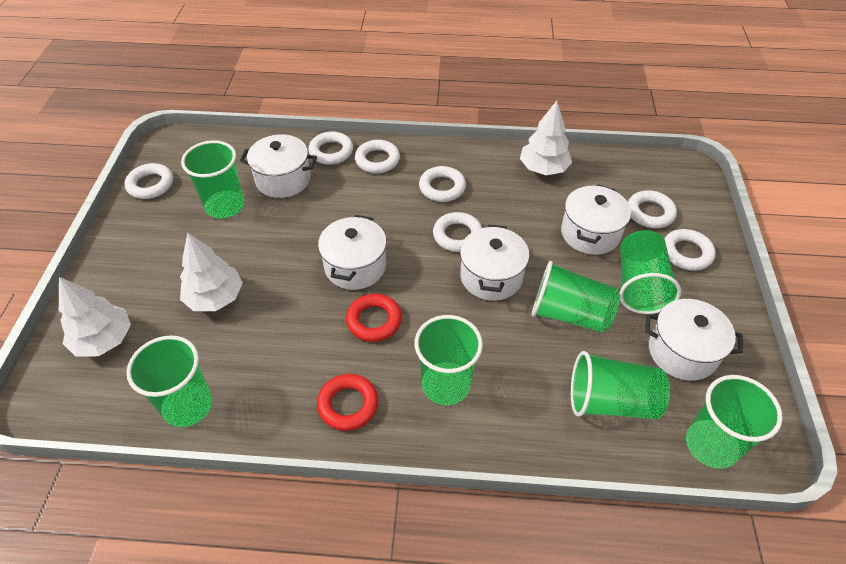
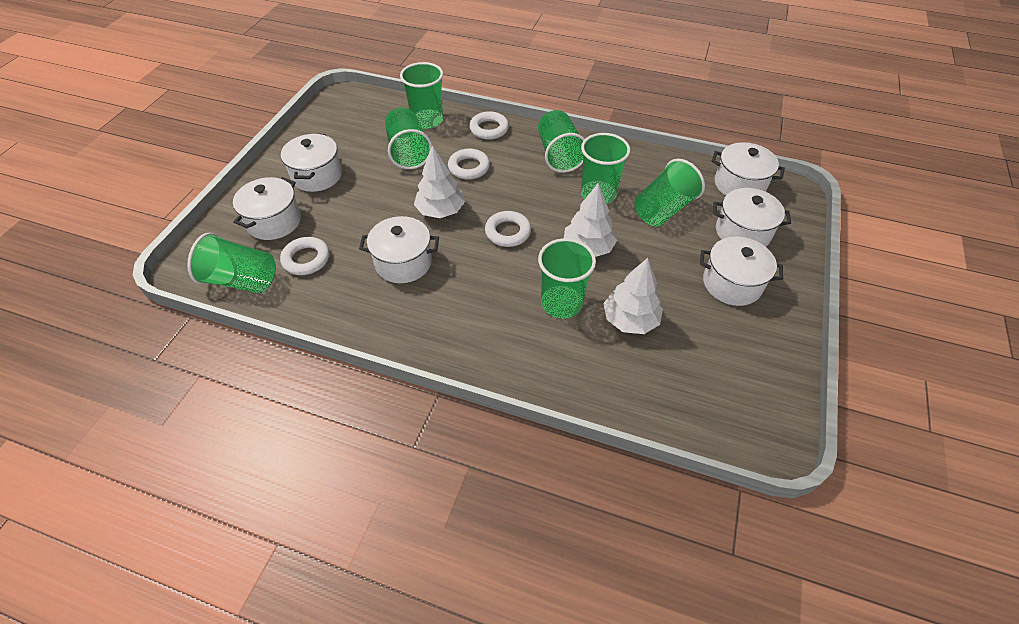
red ring: [317,374,378,431] [346,294,402,342] = 2 -> none = 0
white pot: [240,134,317,198] [318,215,387,290] [460,225,529,301] [561,185,631,255] [645,299,743,381] = 5 -> [233,177,301,240] [281,134,342,192] [359,216,439,283] [700,237,783,306] [712,142,785,196] [713,188,791,247] = 6
white ring: [124,163,173,199] [308,131,353,165] [355,140,400,173] [419,166,466,202] [433,212,482,252] [628,190,677,228] [664,229,716,271] = 7 -> [280,237,329,275] [448,149,490,180] [469,111,509,140] [485,211,531,247] = 4

